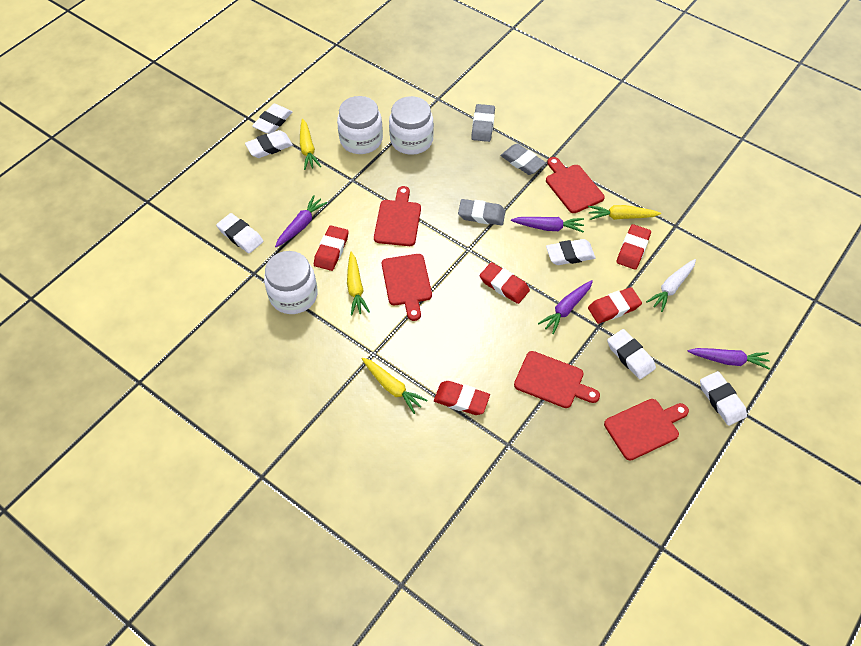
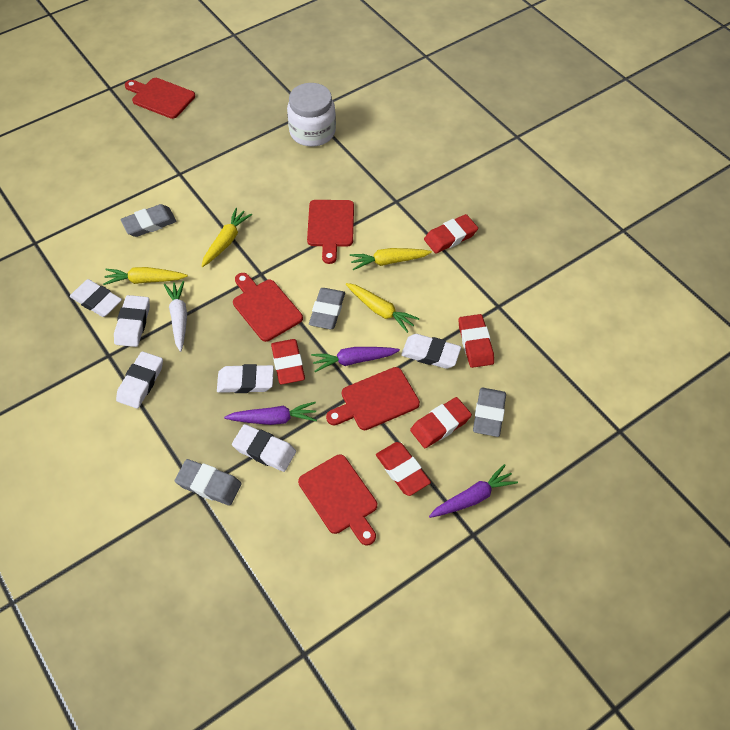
grey eraser: [458,199,506,226] [471,104,495,142] [500,144,546,175] = 3 -> [120,204,177,237] [175,459,242,506] [309,288,345,329] [473,388,506,437] = 4
purple carrot: [275,195,328,247] [511,217,584,233] [538,280,593,334] [688,348,770,370] = 4 -> [224,402,317,425] [311,347,400,372] [429,464,518,518] = 3
white jar: [264,251,318,314] [337,96,383,154] [389,96,434,155] = 3 -> [287,83,336,147] = 1

